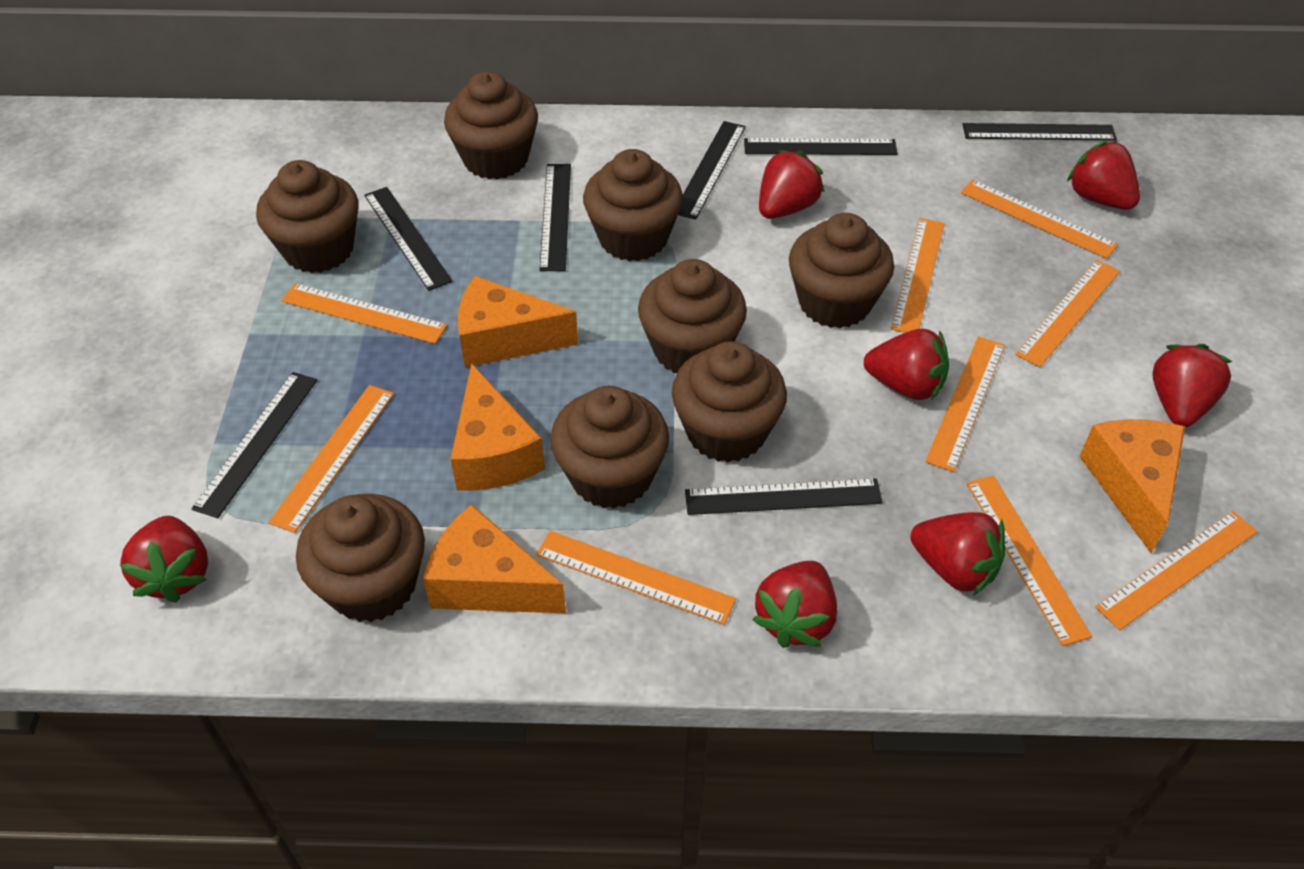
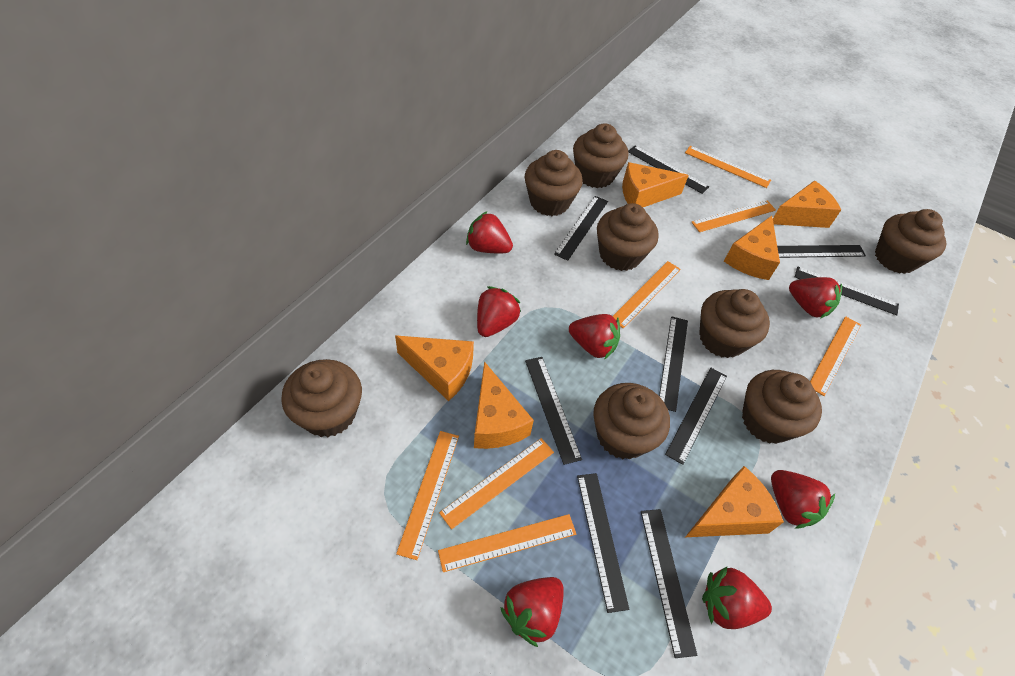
black ruler: [191,372,317,518] [364,187,453,291] [540,164,571,271] [678,121,746,220] [685,478,883,515] [744,138,898,155] [963,123,1117,141] = 7 -> [525,357,582,465] [554,196,608,261] [577,473,630,613] [628,145,709,194] [641,509,697,658] [659,316,688,412] [665,368,727,465] [777,245,866,258] [795,267,899,315] = 9
orange cheese: [423,504,566,613] [451,363,545,490] [458,276,578,367] [1079,419,1185,553] = 4 -> [395,336,474,401] [474,361,534,449] [622,162,689,207] [685,466,784,537] [724,216,780,280] [773,181,841,228] = 6
orange ruler: [268,385,394,533] [282,283,447,344] [536,531,736,625] [891,218,945,333] [925,336,1005,472] [961,180,1118,259] [966,475,1092,646] [1015,260,1120,367] [1095,511,1258,630] = 9 -> [396,431,459,560] [438,514,576,572] [439,438,554,529] [613,261,681,329] [685,146,771,188] [691,201,776,232] [810,316,861,396] = 7

